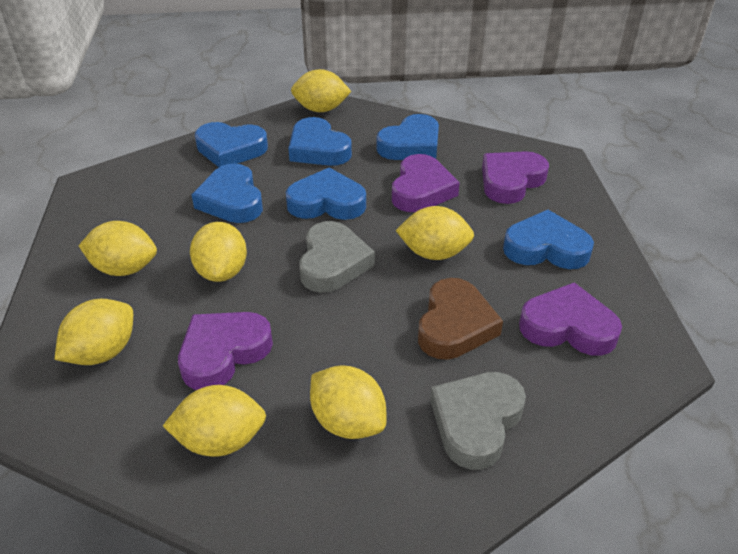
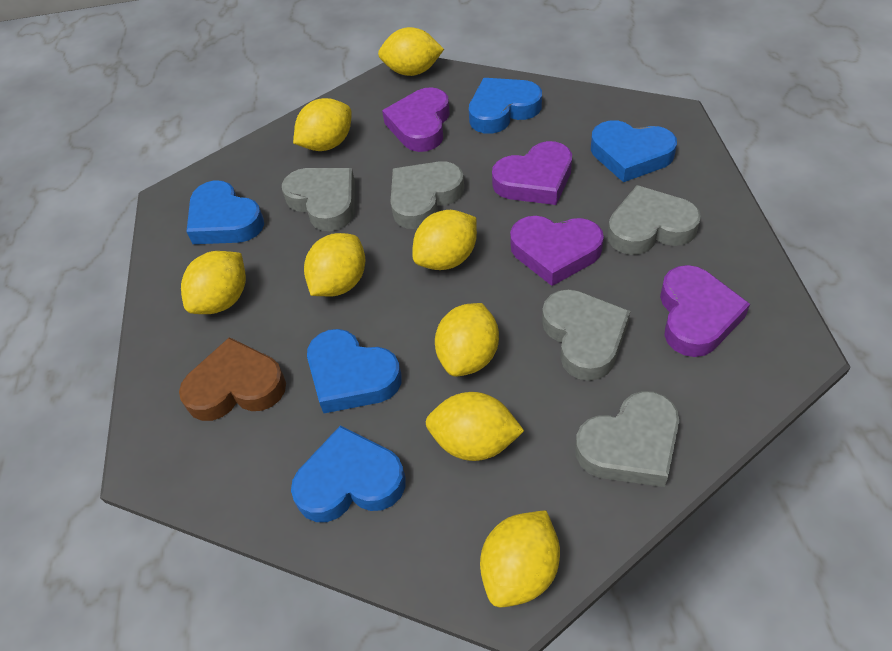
blue heart: [192,163,263,223] [195,122,268,167] [286,167,366,220] [288,117,352,166] [376,114,439,160] [503,210,594,269] = 6 -> [186,181,264,244] [291,426,406,522] [307,329,402,413] [469,78,542,134] [591,120,677,182] = 5
grey heart: [299,221,375,293] [430,372,526,470] = 2 -> [282,168,355,231] [390,161,464,229] [542,289,630,381] [575,391,679,487] [607,185,701,255] = 5
yellow lemon: [55,299,133,365] [79,221,157,276] [163,385,266,457] [190,222,247,282] [291,69,351,112] [310,366,387,439] [395,206,474,260] = 7 -> [181,251,246,314] [293,98,352,151] [304,233,365,297] [378,27,444,76] [412,210,477,270] [425,392,524,461] [435,303,499,376] [480,510,560,607] = 8

